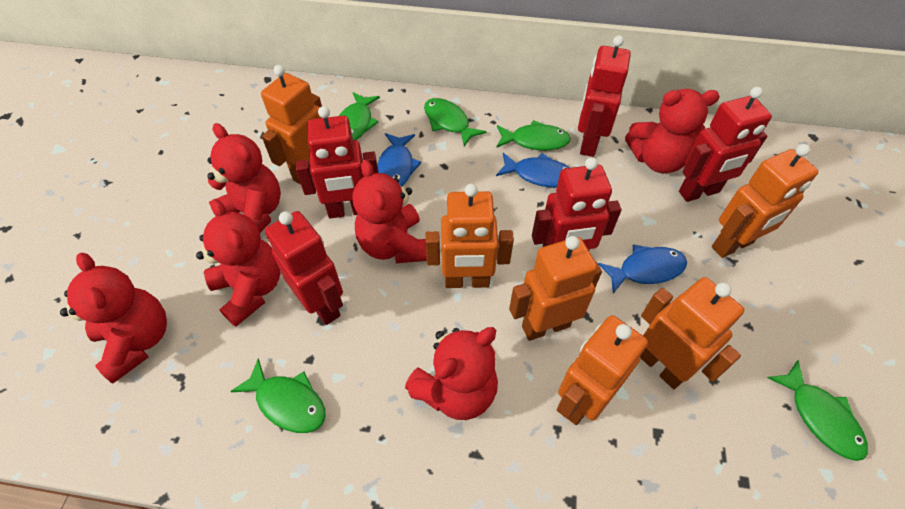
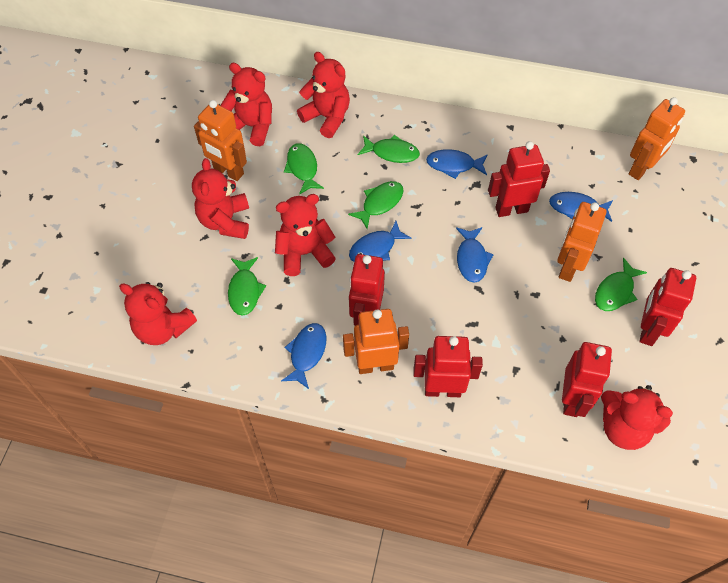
blue fish: [377,133,421,186] [496,153,570,188] [598,244,687,294] = 3 -> [281,323,327,389] [349,221,412,262] [426,149,487,179] [456,227,494,283] [549,192,613,222] = 5
orange robot: [261,65,322,184] [425,184,514,288] [509,236,602,341] [557,315,648,425] [640,277,744,389] [712,144,818,258] = 6 -> [194,100,247,181] [343,309,409,374] [557,202,606,282] [629,97,685,180] = 4

